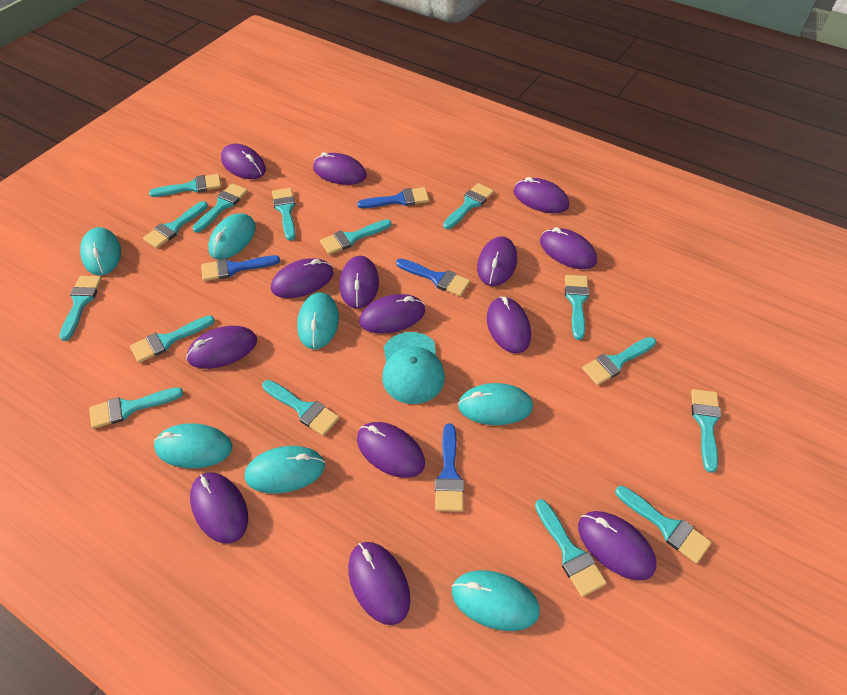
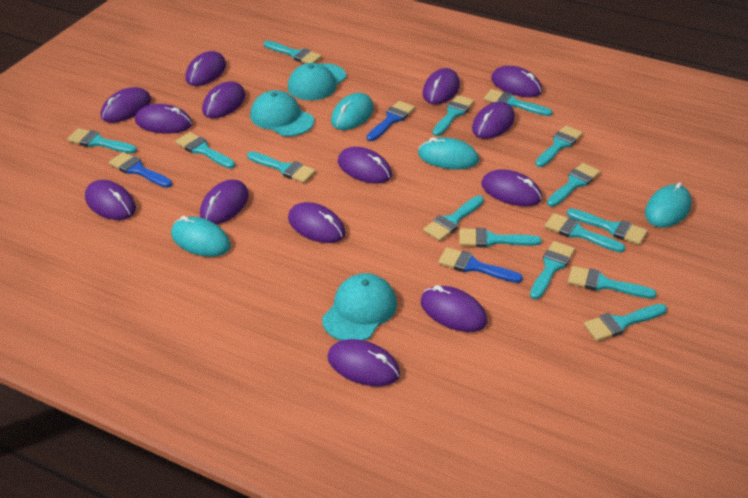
blue brush: [201,255,280,281] [357,187,429,208] [396,258,470,296] [435,424,464,512] = 4 -> [109,152,172,188] [367,101,415,141] [438,247,523,283] = 3
turquoise cap: [382,332,445,404] = 1 -> [250,90,314,137] [288,63,346,100] [322,273,397,341] = 3
turquoise mouse: [80,227,121,276] [154,423,232,468] [208,213,256,259] [245,446,325,494] [297,292,339,349] [452,570,540,631] [458,383,533,425] = 7 -> [171,216,231,257] [331,93,374,130] [418,137,479,170] [645,182,691,228] = 4

